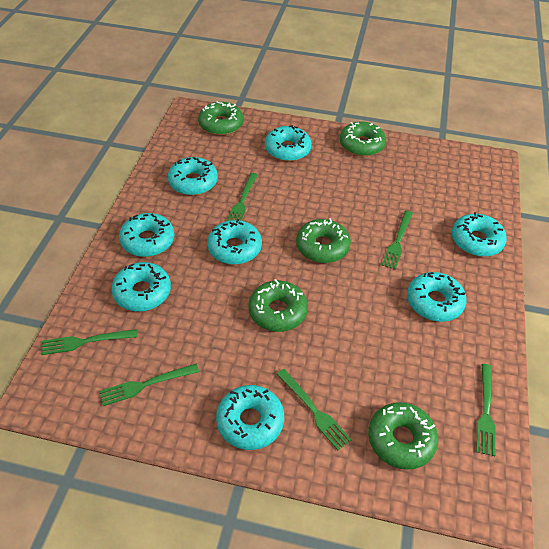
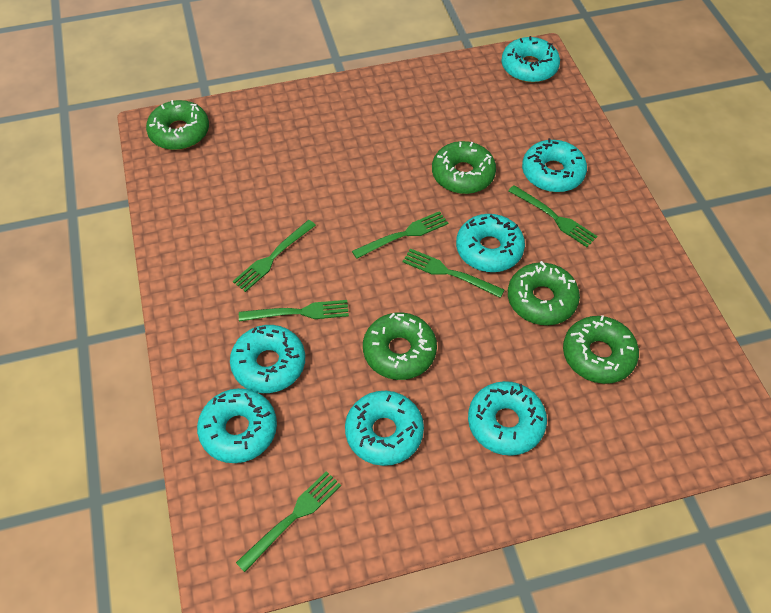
turquoise donut: [111,262,171,312] [119,213,175,257] [168,157,218,195] [207,219,262,265] [216,385,284,450] [265,125,312,161] [407,272,466,322] [452,212,507,257] = 8 -> [197,388,277,463] [230,325,305,393] [345,391,424,466] [456,214,525,272] [468,381,547,456] [502,36,560,83] [522,138,587,192] = 7

